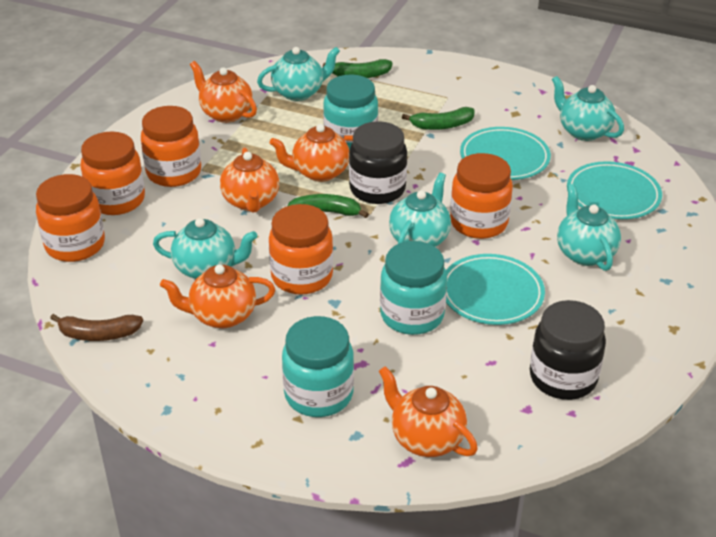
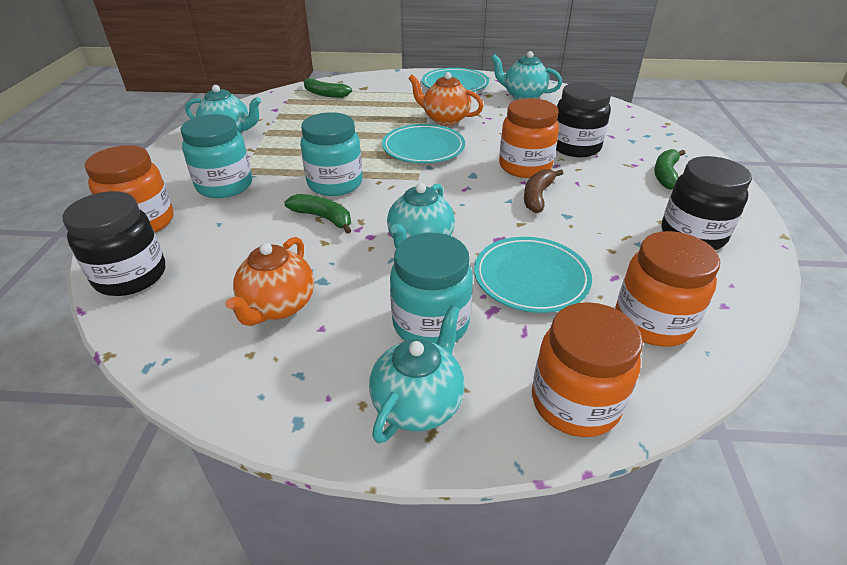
black jar: [349,121,407,204] [530,300,606,400] = 2 -> [62,191,165,296] [556,82,611,157] [662,156,752,250] = 3
orange jar: [36,174,105,262] [80,132,145,215] [141,106,201,187] [269,204,333,295] [450,153,513,239] = 5 -> [85,145,173,233] [499,98,559,178] [532,302,643,437] [615,231,720,347] = 4
orange teapot: [160,264,275,328] [190,61,257,123] [220,148,279,213] [270,124,353,182] [379,366,478,457] = 5 -> [225,237,314,326] [408,72,483,126] = 2
turquoise teapot: [153,218,257,279] [257,47,340,101] [389,173,451,247] [552,76,624,141] [557,184,621,271] = 5 -> [185,85,261,134] [369,305,465,444] [387,183,455,249] [491,51,562,100] = 4

